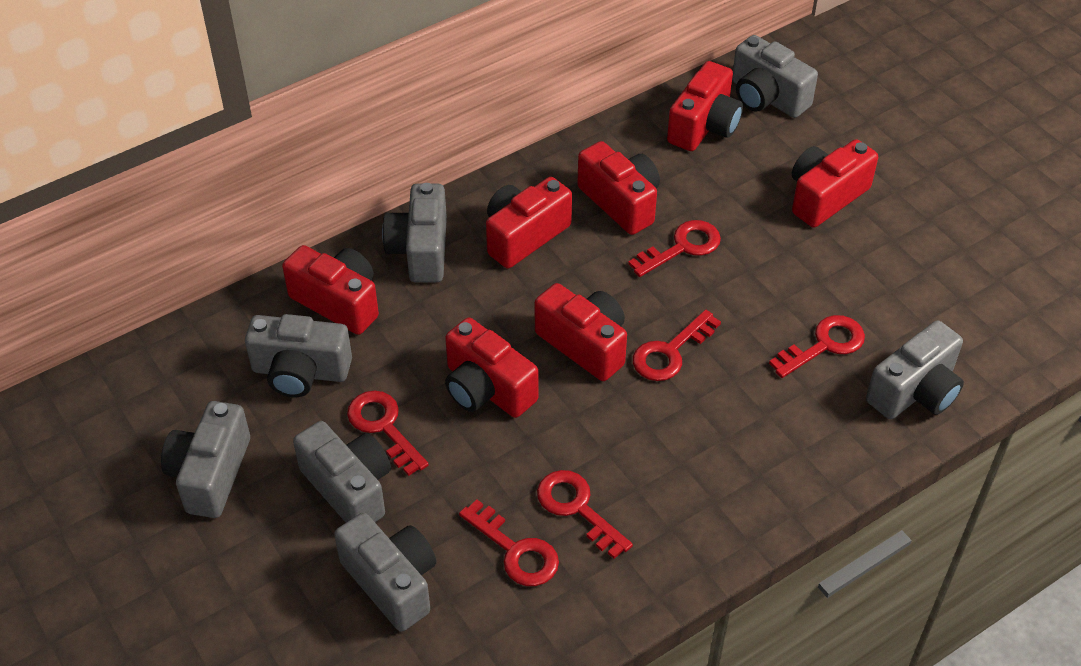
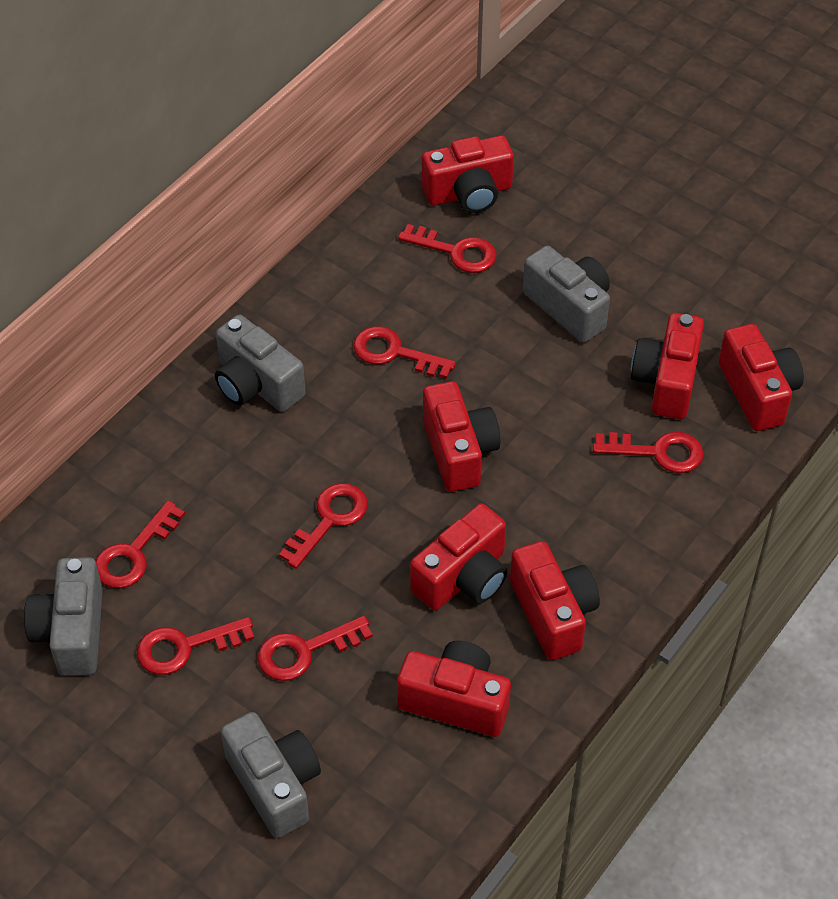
grey camera: [161,401,250,518] [245,314,352,397] [293,421,391,522] [334,513,436,632] [382,183,447,282] [732,35,818,118] [866,320,964,419] = 7 -> [24,557,103,676] [215,315,306,412] [221,712,321,838] [523,246,610,343] = 4
red key: [347,391,429,476] [459,499,559,586] [537,470,633,559] [628,220,721,277] [633,310,721,381] [769,315,865,378] = 6 -> [96,501,185,588] [137,617,254,675] [258,616,373,681] [279,483,368,569] [353,326,456,379] [398,224,497,273] [593,432,704,473] = 7

